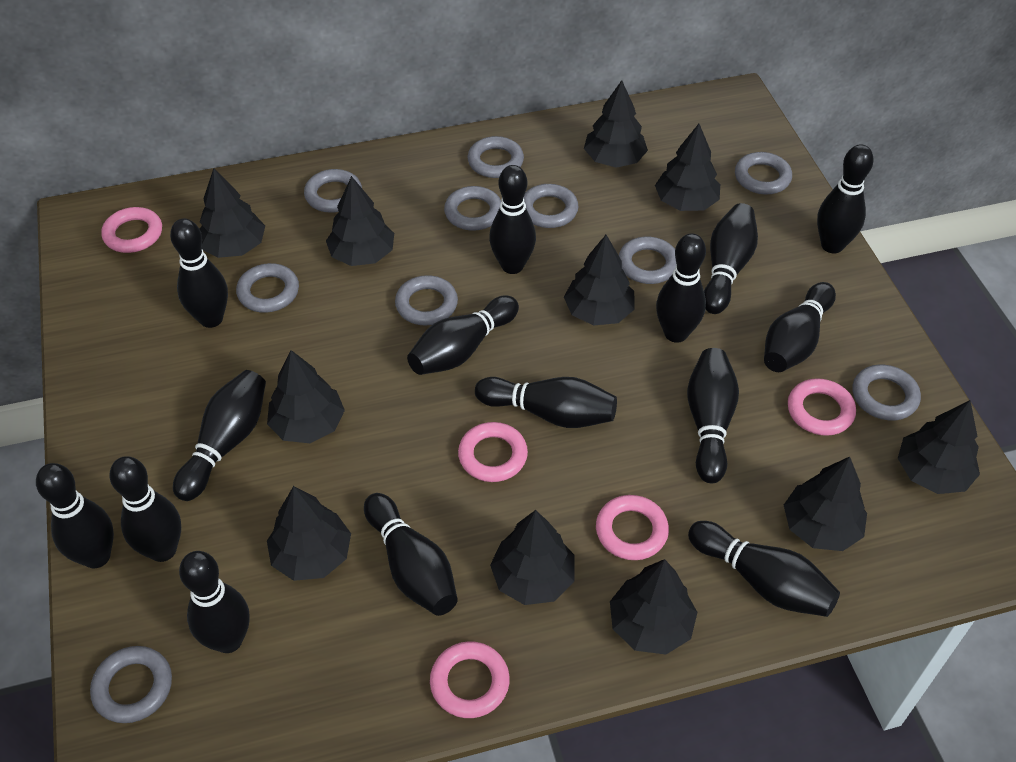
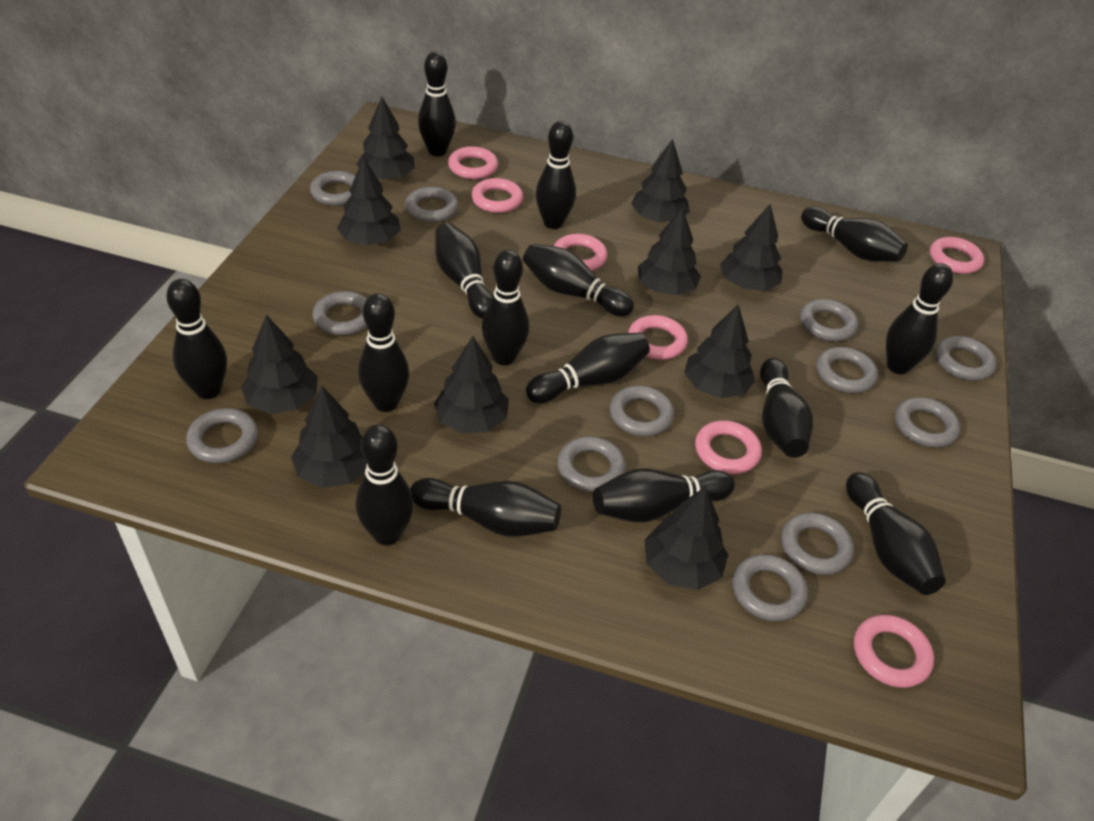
black tree: [199,168,265,258] [267,350,345,443] [267,486,351,581] [326,176,394,266] [490,510,575,605] [564,235,635,326] [584,80,648,168] [610,559,698,654] [655,124,720,211] [784,457,867,551] [898,400,980,494] = 11 -> [241,315,318,414] [291,386,367,488] [337,157,401,245] [357,97,415,181] [434,336,509,433] [631,139,690,222] [638,207,701,295] [645,486,728,590] [684,304,755,398] [720,204,783,291] = 10
grey ring: [90,646,172,723] [236,263,299,313] [304,169,362,213] [395,275,458,325] [444,186,501,231] [468,136,524,178] [524,184,579,228] [619,236,677,284] [735,152,792,195] [853,365,921,420] = 10 -> [186,408,258,463] [310,171,355,206] [312,291,367,335] [405,187,458,223] [557,436,626,492] [609,386,674,436] [732,554,808,621] [781,512,854,575] [800,299,858,341] [816,347,878,393] [895,397,960,448] [935,336,997,381] = 12
pink ring: [101,207,162,253] [430,641,510,718] [458,422,528,482] [596,495,669,560] [788,378,856,436] = 5 -> [448,146,498,179] [471,178,523,213] [554,234,607,271] [628,315,688,360] [695,420,762,474] [854,615,934,688] [930,237,984,274] = 7

